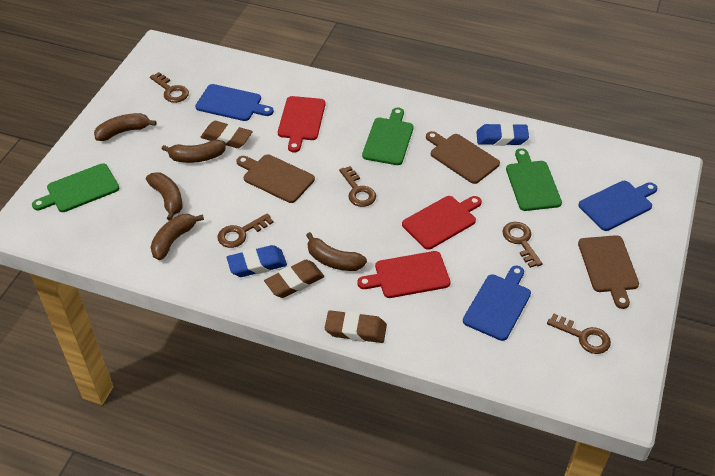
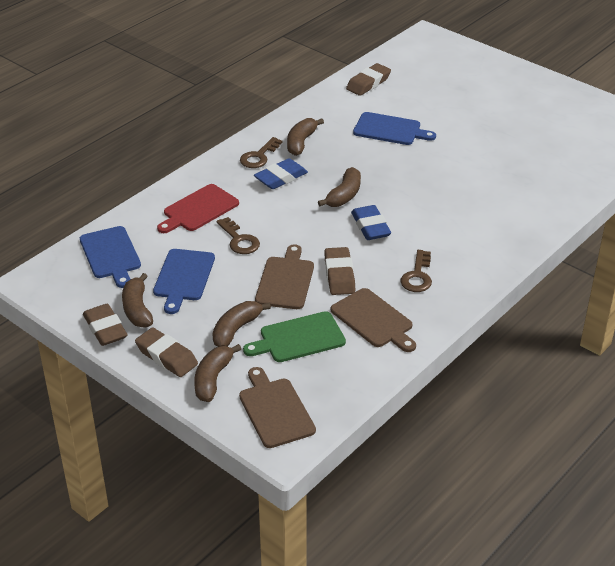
brown eraser: [201,121,253,148] [264,260,324,298] [325,310,387,343] = 3 -> [83,304,127,346] [135,327,198,377] [324,247,355,295] [346,63,391,96] = 4
brown key: [150,72,189,103] [217,213,274,248] [339,166,376,207] [502,222,542,268] [547,314,611,354] = 5 -> [216,217,260,254] [240,137,283,168] [400,250,432,292] = 3
green cutting board: [32,163,119,212] [362,108,414,165] [506,148,562,211] = 3 -> [243,311,346,362] = 1
red cutting board: [278,96,326,152] [357,251,451,298] [402,196,482,250] = 3 -> [157,184,239,233] = 1

